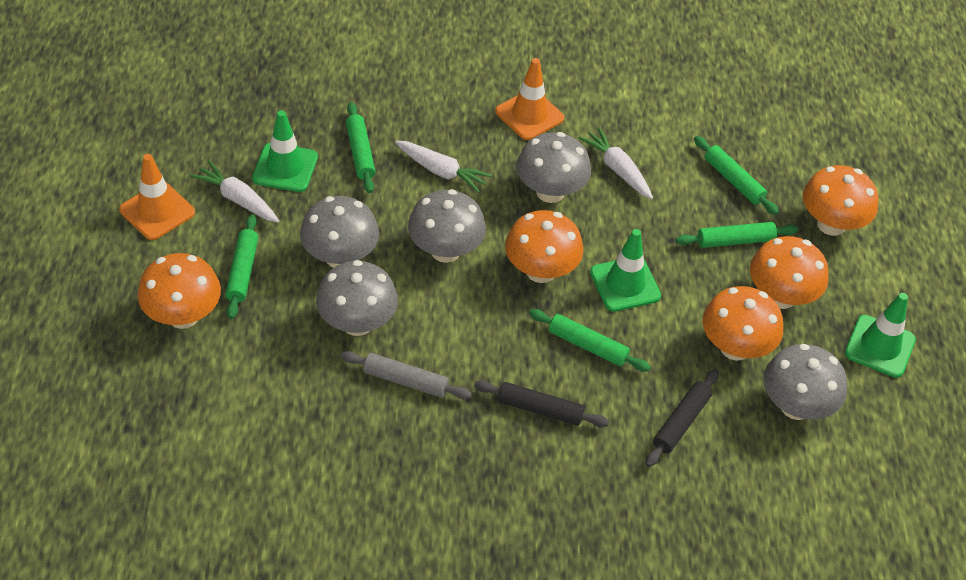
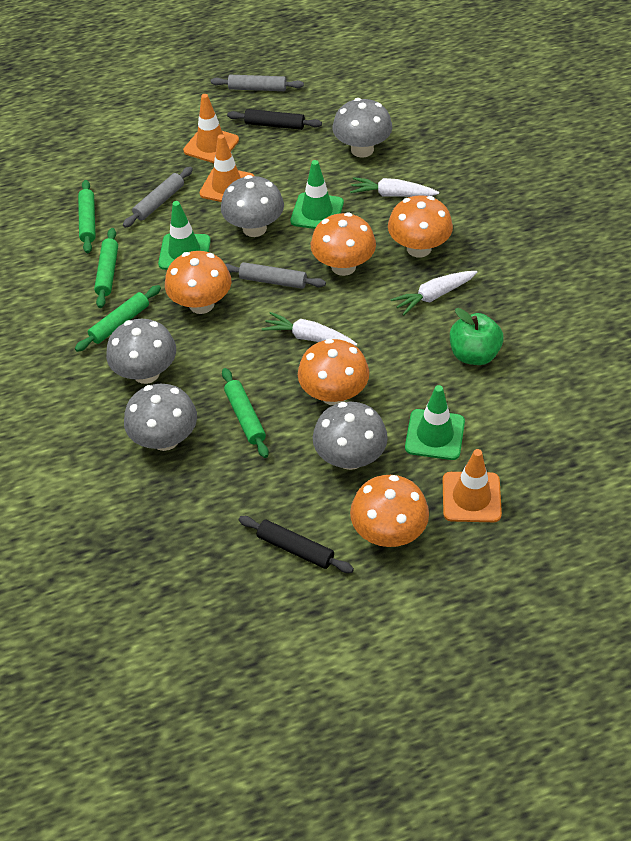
green apple: none = 0 -> [450,308,504,365] = 1
green rolling pin: [225,214,258,319] [346,102,376,193] [529,309,651,372] [676,222,798,248] [694,136,779,215] = 5 -> [75,285,161,352] [78,180,96,253] [94,228,118,308] [222,368,269,458] = 4
grey rolling pin: [341,351,472,399] = 1 -> [123,167,193,228] [211,75,304,91] [225,262,326,289] = 3
orange traffic cone: [119,154,195,240] [495,58,564,140] = 2 -> [183,94,239,163] [199,134,254,202] [443,449,502,522] = 3

